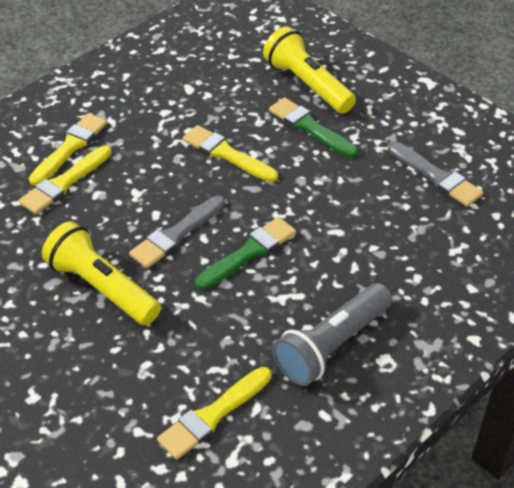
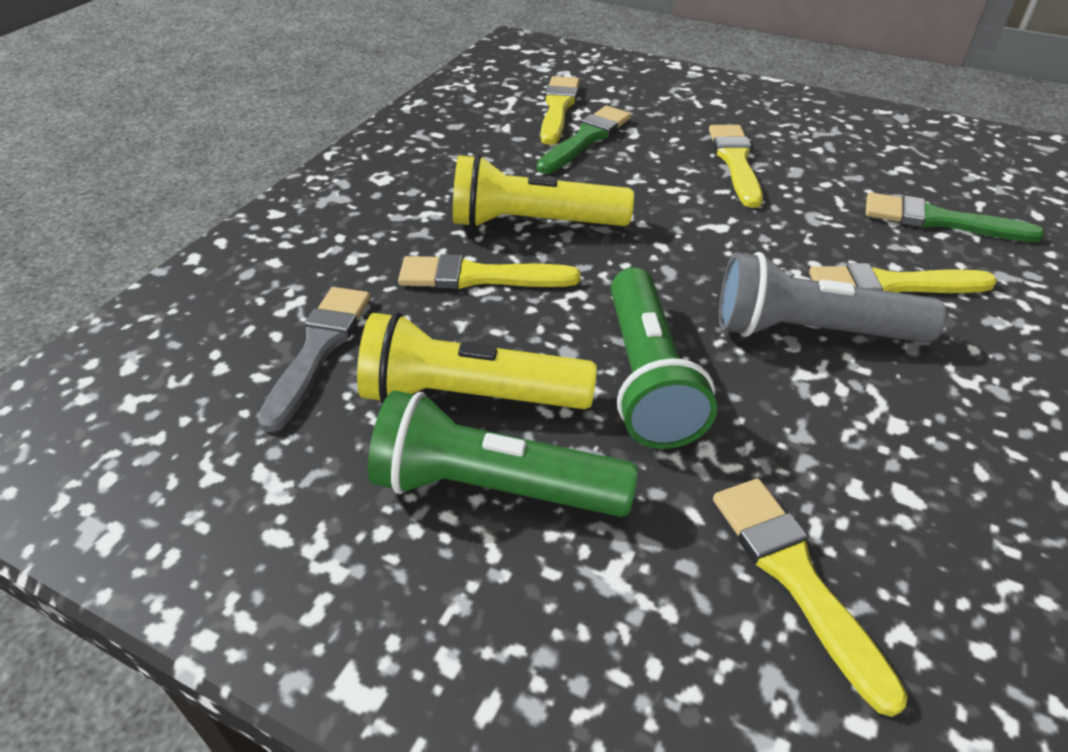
green flashlight: none = 0 -> [368,391,638,517] [611,268,717,449] = 2
grey brush: [129,196,225,268] [388,141,483,207] = 2 -> [258,287,371,432] = 1
yellow brush: [19,145,112,214] [29,113,107,186] [157,367,272,460] [183,125,278,182] = 4 -> [398,254,581,289] [541,76,580,145] [709,125,763,208] [713,479,908,717] [809,263,997,293] = 5

